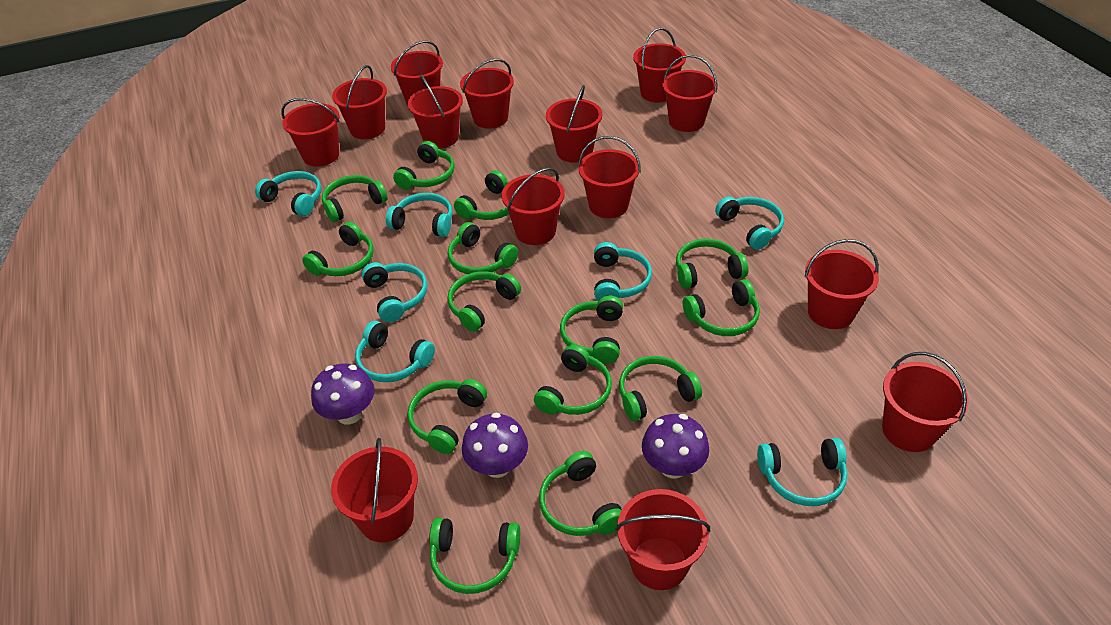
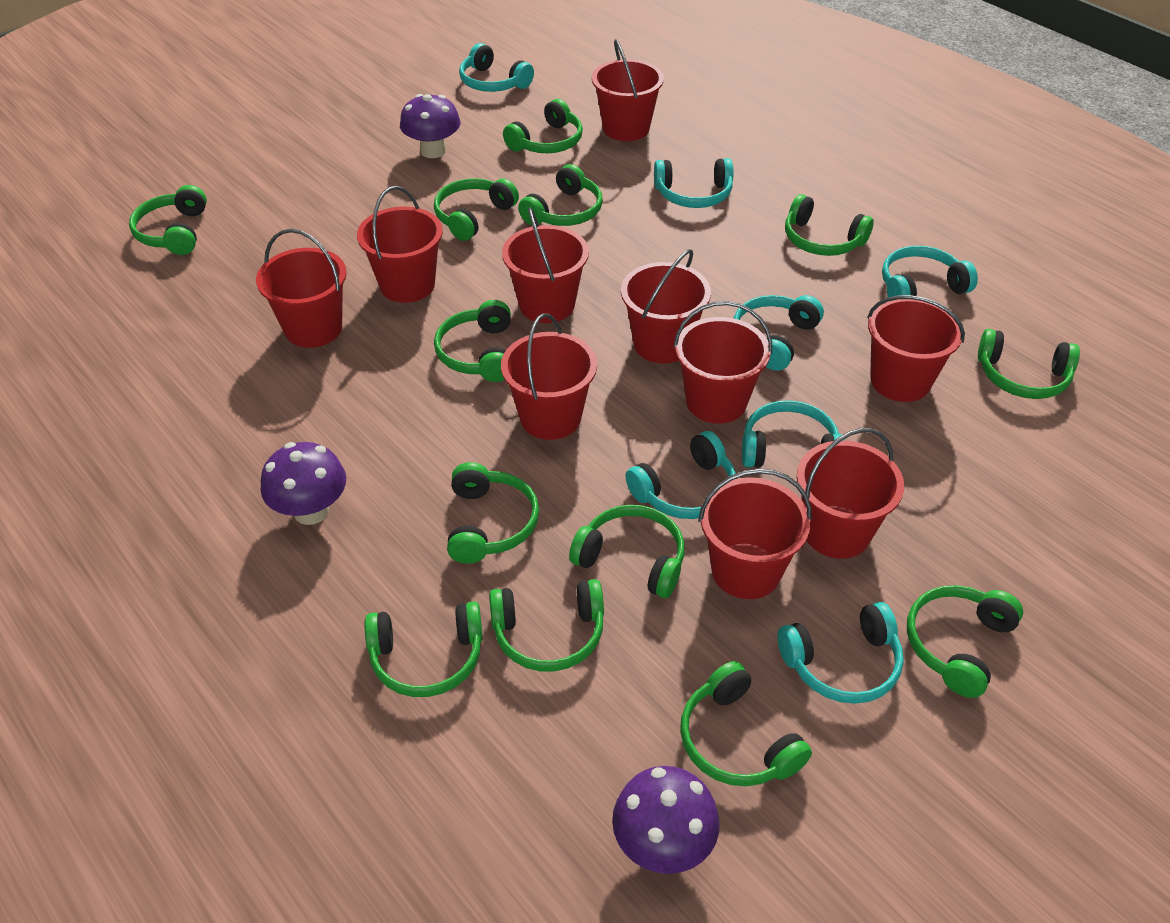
green headphones: [302,222,374,276] [322,175,388,222] [393,141,455,190] [407,379,487,454] [429,518,520,594] [448,222,518,274] [448,271,521,332] [454,170,509,220] [534,344,612,415] [539,451,622,536] [560,295,623,364] [619,356,702,421] [676,239,748,289] [683,279,760,336] = 14 -> [129,185,207,255] [365,601,483,697] [434,178,519,241] [434,300,511,382] [447,462,539,564] [489,579,604,671] [503,99,583,153] [518,164,603,226] [569,505,685,598] [680,661,812,786] [785,194,874,256] [907,585,1023,698] [978,329,1080,399] = 13
red bucket: [281,98,339,167] [331,438,418,542] [332,65,387,139] [391,41,443,105] [408,74,463,149] [460,59,514,129] [502,167,565,245] [546,85,602,163] [578,136,641,218] [616,489,710,590] [633,28,686,103] [662,55,718,132] [805,239,879,329] [882,352,969,452] = 14 -> [256,229,346,348] [357,186,443,303] [501,313,597,440] [502,207,589,323] [592,39,664,141] [621,249,711,364] [673,301,772,424] [698,469,812,599] [797,428,904,559] [867,295,965,402] = 10

